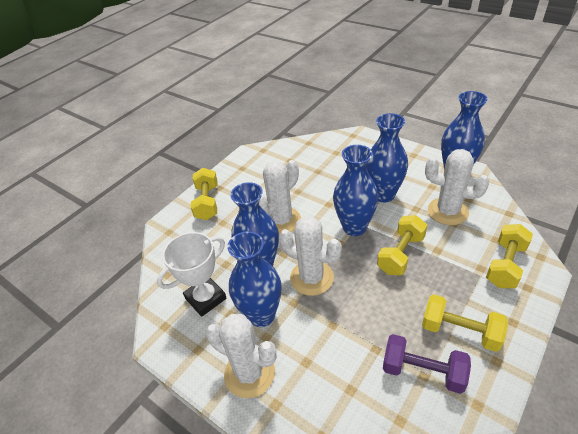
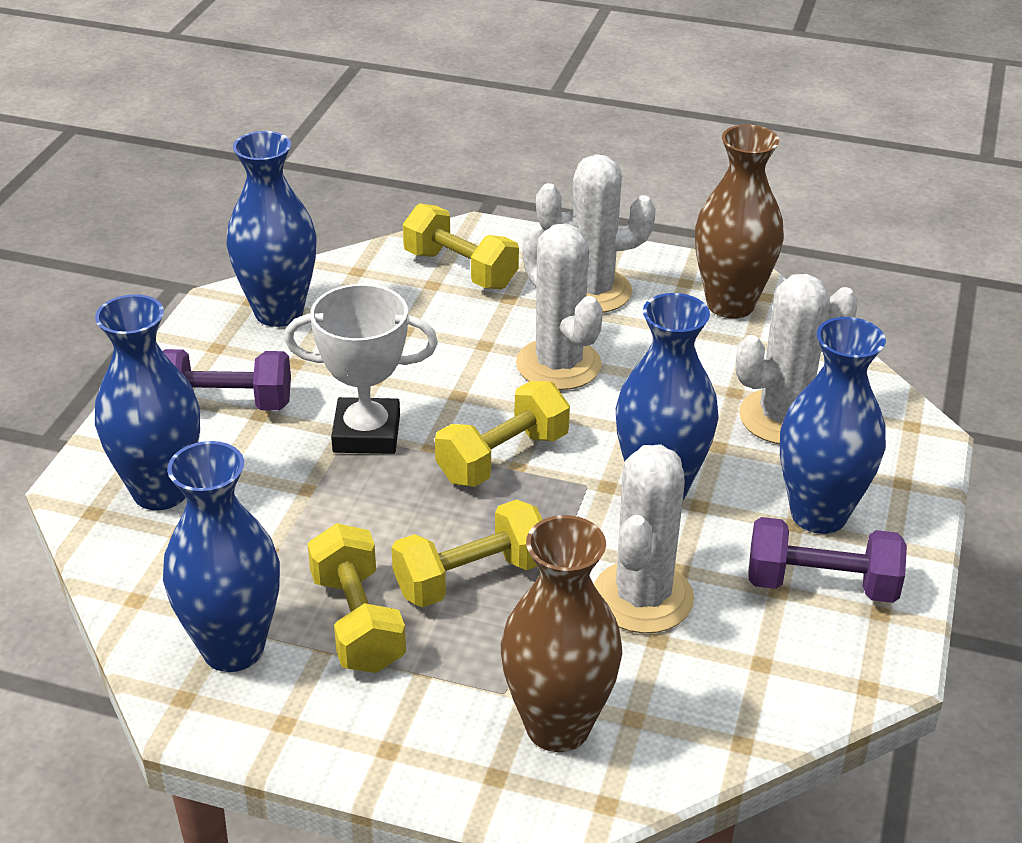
brown vase: none = 0 -> [501,515,622,752] [695,125,784,319] = 2
purple dumbbell: [383,334,471,394] = 1 -> [163,349,291,411] [748,517,907,603] = 2

